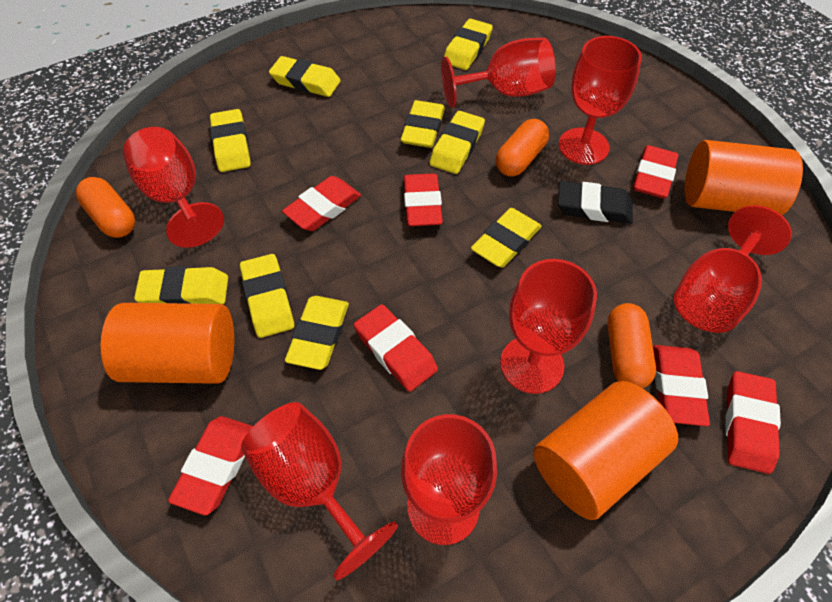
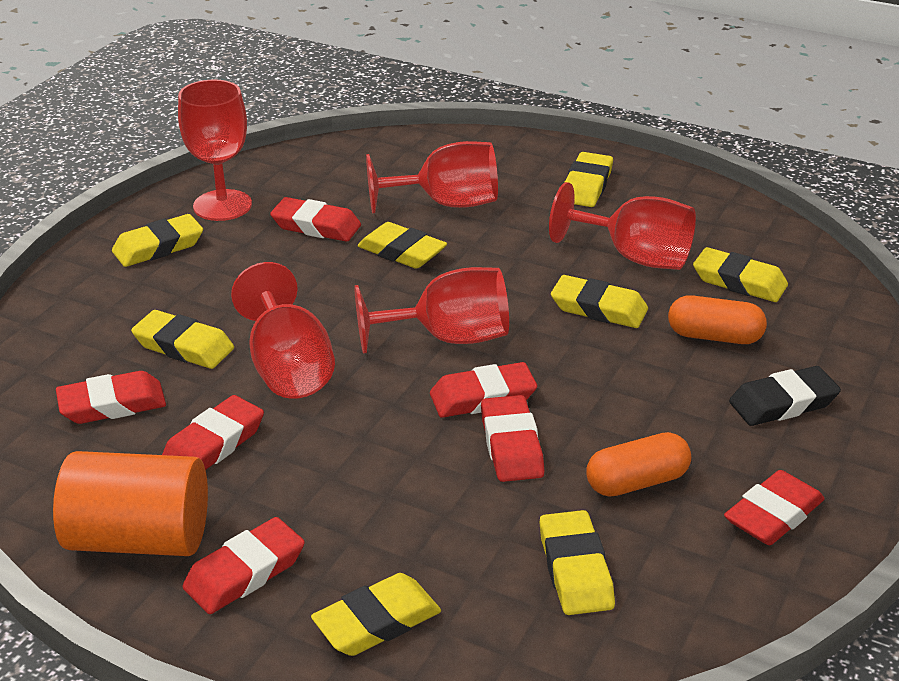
orange capsule: [76,177,135,238] [495,119,549,176] [607,303,656,388] = 3 -> [587,432,691,497] [668,295,767,344] = 2
orange cylinder: [101,303,234,384] [533,381,678,520] [684,140,803,215] = 3 -> [53,451,208,556] = 1
red goblet: [123,127,224,248] [241,402,398,580] [401,414,497,545] [441,38,556,108] [500,259,597,394] [558,36,642,165] [674,205,792,333] = 7 -> [178,80,252,221] [231,262,335,399] [354,267,509,354] [366,141,498,213] [549,182,696,270] = 5
yellow eraser: [134,266,228,304] [210,109,251,172] [240,254,294,338] [269,56,341,97] [285,296,349,370] [401,100,445,148] [429,111,485,174] [444,19,493,70] [471,208,542,267] = 9 -> [112,214,203,267] [131,310,234,369] [311,573,441,656] [358,222,447,269] [540,510,615,615] [551,275,648,328] [564,152,613,207] [693,247,788,302] = 8

